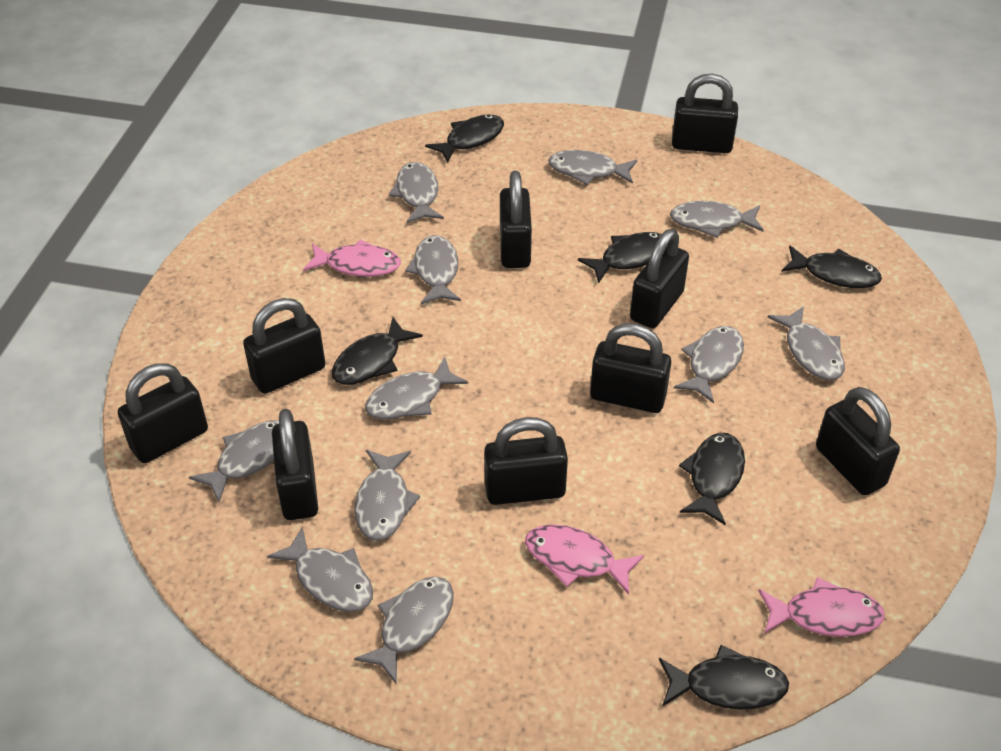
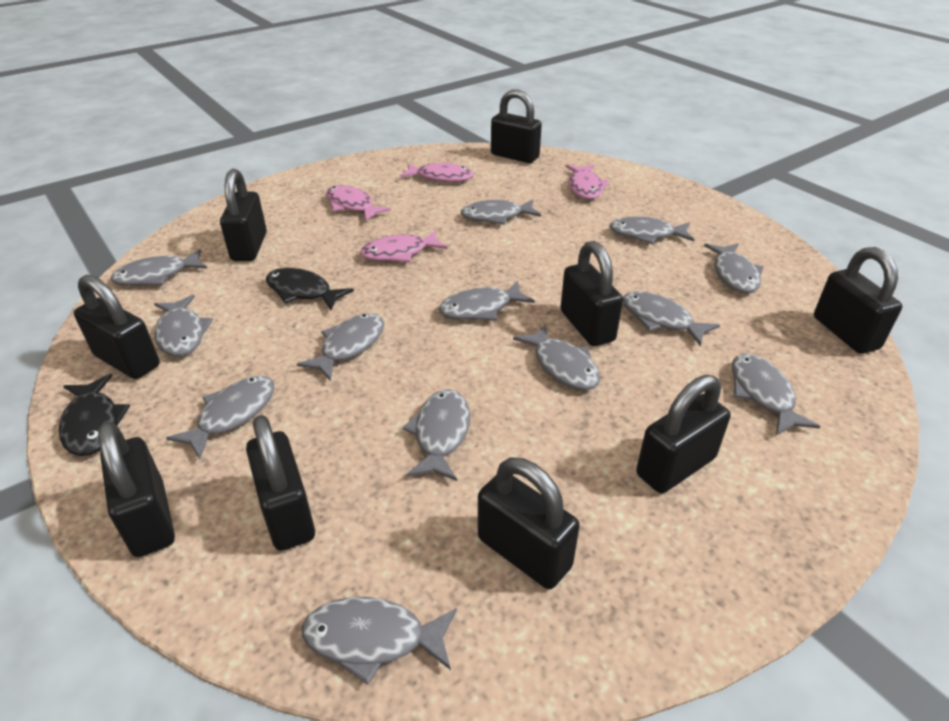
black fish: [332,317,423,385] [425,114,504,162] [578,232,662,283] [659,645,789,710] [679,433,745,525] [781,245,882,288] = 6 -> [59,374,130,456] [266,268,354,310] = 2
grey fish: [189,420,279,502] [267,527,373,612] [354,576,454,684] [355,450,420,541] [365,357,468,420] [389,162,444,223] [405,235,461,304] [548,150,637,185] [670,201,764,238] [674,326,744,403] [767,306,845,380] = 11 -> [110,249,208,285] [154,295,213,357] [166,376,274,459] [297,313,384,381] [302,597,457,685] [403,389,470,481] [439,281,535,321] [461,199,541,225] [513,324,600,391] [609,216,694,244] [623,291,720,347] [704,243,764,293] [732,354,821,435] = 13
pink fish: [303,239,401,277] [525,524,644,595] [758,577,885,637] = 3 -> [326,185,391,221] [360,230,448,262] [400,162,473,182] [566,165,609,199] = 4

